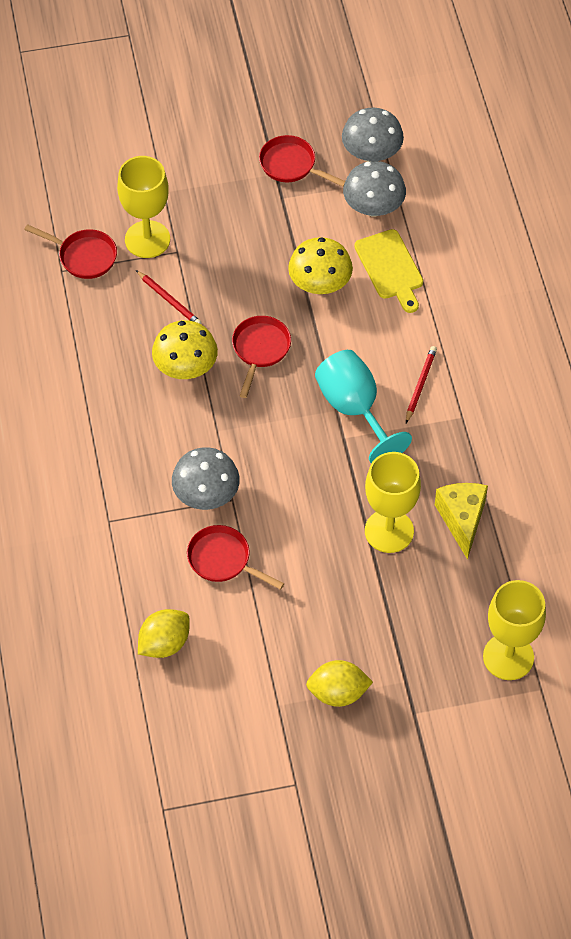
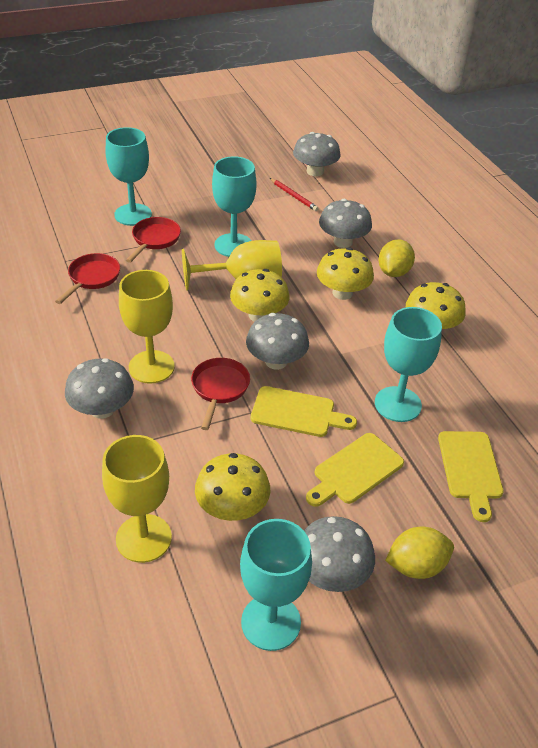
grey mushroom: [172,447,240,510] [342,108,404,162] [343,161,406,217] = 3 -> [65,358,134,419] [246,313,309,370] [293,132,341,176] [304,516,375,592] [319,199,372,248] = 5
red pan: [24,224,117,279] [187,525,285,590] [232,316,291,398] [259,135,345,187] = 4 -> [55,253,120,304] [126,217,181,263] [191,358,250,430] = 3
red pencil: [136,270,202,324] [406,346,437,423] = 2 -> [270,178,319,211] = 1
turquoise goblet: [315,350,412,464] = 1 -> [106,127,152,226] [212,156,257,257] [240,519,312,651] [375,307,442,422] = 4
yellow cheese: [435,483,488,560] = 1 -> none = 0
yellow cutting board: [354,229,423,313] = 1 -> [251,386,357,437] [306,433,404,507] [438,431,504,522] = 3
yellow mushroom: [152,320,218,379] [288,237,353,294] = 2 -> [195,453,270,521] [230,269,290,322] [317,247,374,300] [406,282,466,329] = 4

